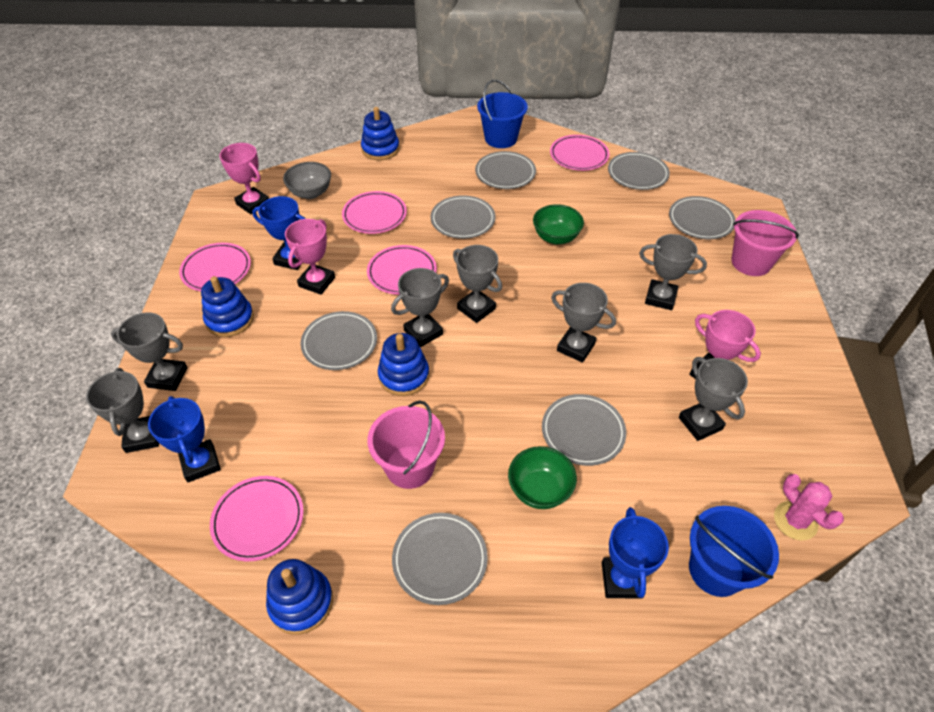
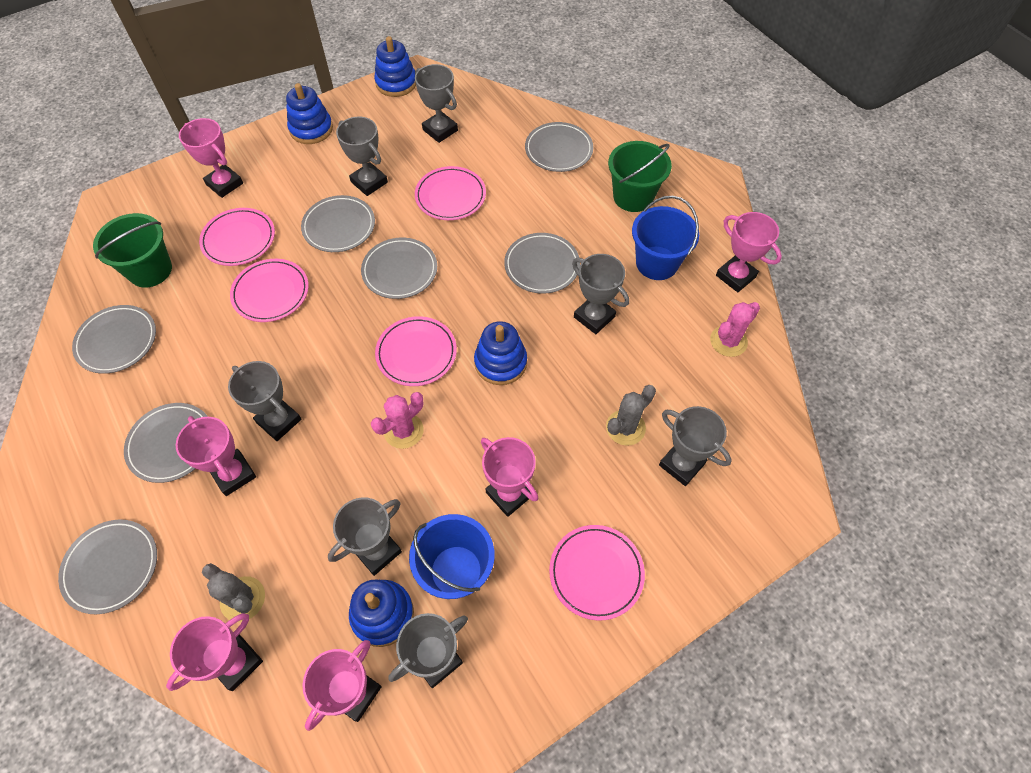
blue trophy: [148,396,221,482] [252,196,306,270] [602,507,669,599] = 3 -> none = 0
green bowl: [508,446,577,509] [533,204,584,245] = 2 -> none = 0
green bucket: none = 0 -> [93,213,172,288] [608,141,672,212] = 2
grey bowl: [283,162,331,199] = 1 -> none = 0
grey cactus: none = 0 -> [202,563,265,622] [606,385,656,446] = 2
pink bucket: [368,400,445,489] [731,210,799,276] = 2 -> none = 0
pink cactus: [774,474,844,541] = 1 -> [371,392,424,449] [710,302,760,357] = 2
pink trophy: [219,143,269,214] [285,219,335,295] [689,310,761,379] = 3 -> [166,613,263,691] [176,416,256,496] [179,118,243,198] [302,640,382,731] [481,437,538,517] [716,212,782,292] = 6

